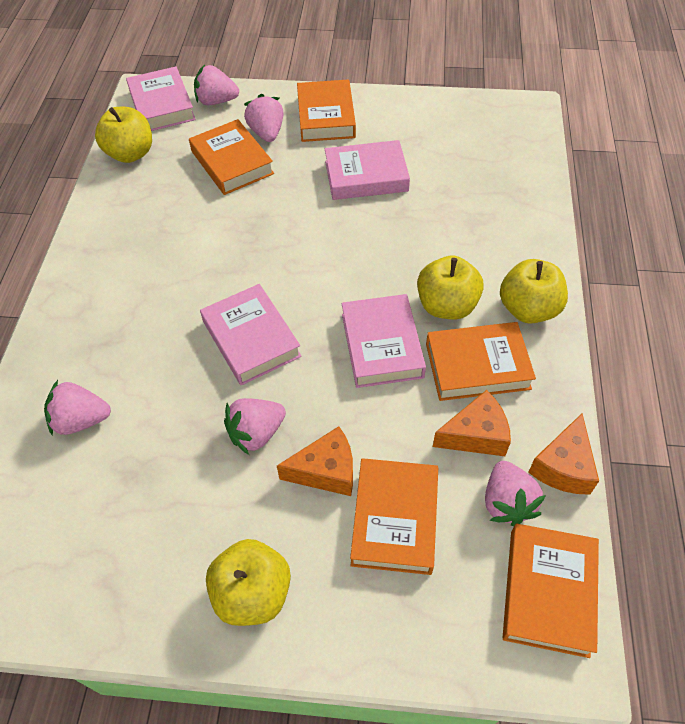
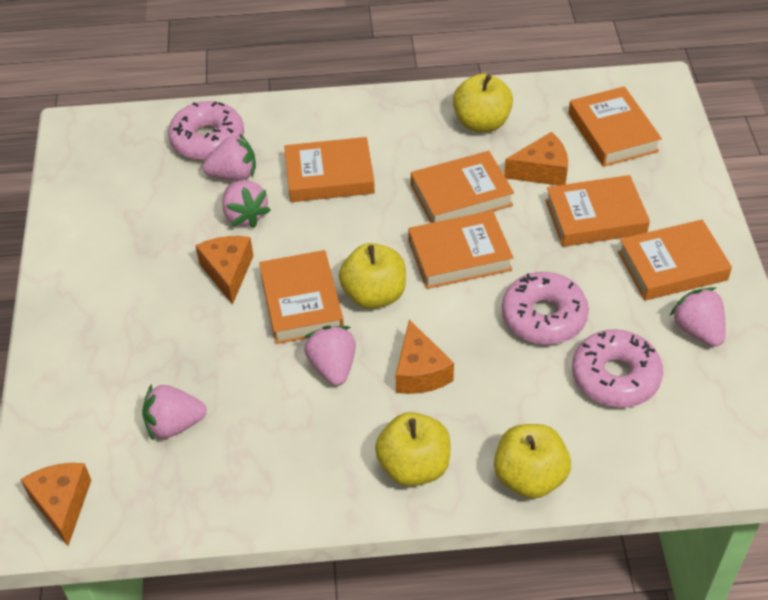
orange book: [189,119,274,195] [297,79,356,142] [350,458,438,575] [426,322,536,401] [502,524,599,658] = 5 -> [259,250,344,344] [284,137,375,202] [408,210,513,289] [411,151,514,223] [545,175,650,247] [568,86,662,167] [618,220,732,301] = 7
orange cheese: [277,426,353,496] [433,390,511,456] [528,414,599,495] = 3 -> [20,463,91,546] [195,236,253,305] [396,319,454,394] [504,132,568,185] = 4
pink book: [126,67,196,131] [200,284,302,385] [325,140,410,200] [342,294,426,388] = 4 -> none = 0
pink donut: none = 0 -> [168,101,244,160] [502,272,589,345] [572,329,663,408] = 3

